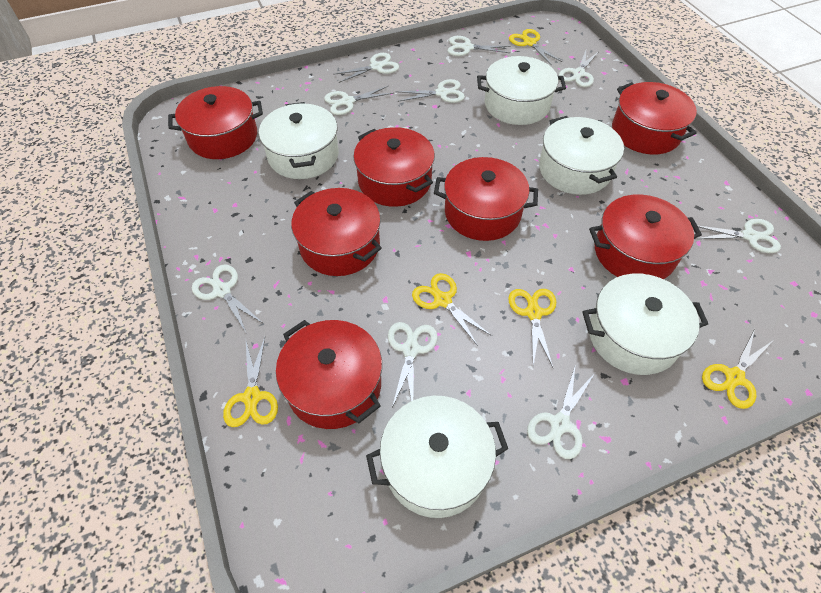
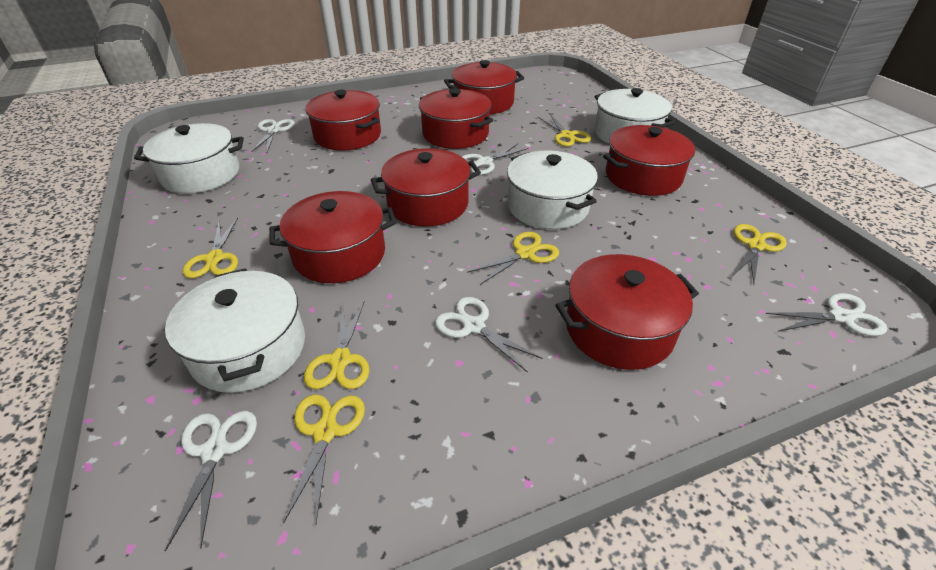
white pot: [259,102,339,179] [366,396,508,518] [477,56,566,125] [539,116,624,195] [582,273,708,375] = 5 -> [134,123,244,194] [165,268,305,393] [507,150,598,229] [594,88,675,144] = 4
white scissors: [192,264,264,334] [324,86,394,115] [333,53,399,83] [388,322,438,407] [395,79,465,103] [448,36,511,56] [527,364,595,459] [559,50,599,87] [695,219,781,253] = 9 -> [165,411,257,551] [251,119,295,152] [435,297,543,373] [462,144,528,175] [765,293,887,336] = 5
yellow scissors: [223,337,278,427] [412,273,492,346] [508,289,556,368] [509,29,562,65] [702,329,773,409] = 5 -> [182,217,238,278] [283,395,365,524] [304,301,369,389] [467,232,559,285] [538,114,591,147] [733,224,787,284] = 6

